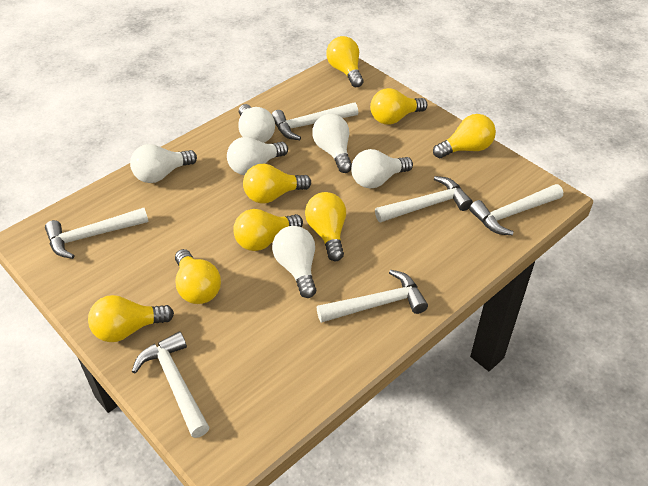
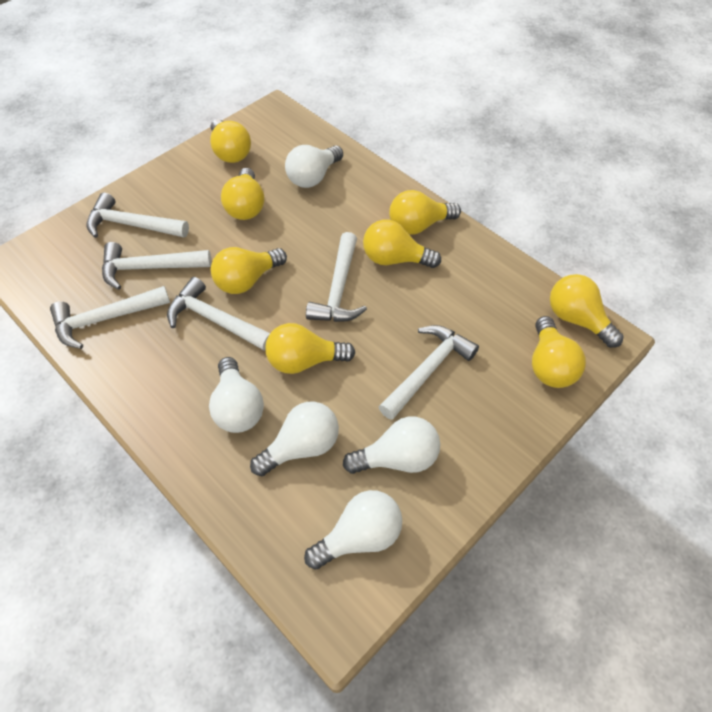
white light bulb: [130,144,197,183] [227,137,288,175] [238,104,275,143] [272,226,316,298] [312,114,352,173] [351,149,413,188] = 6 -> [209,357,264,433] [250,402,339,476] [285,145,343,188] [304,490,402,570] [343,416,440,474] = 5

